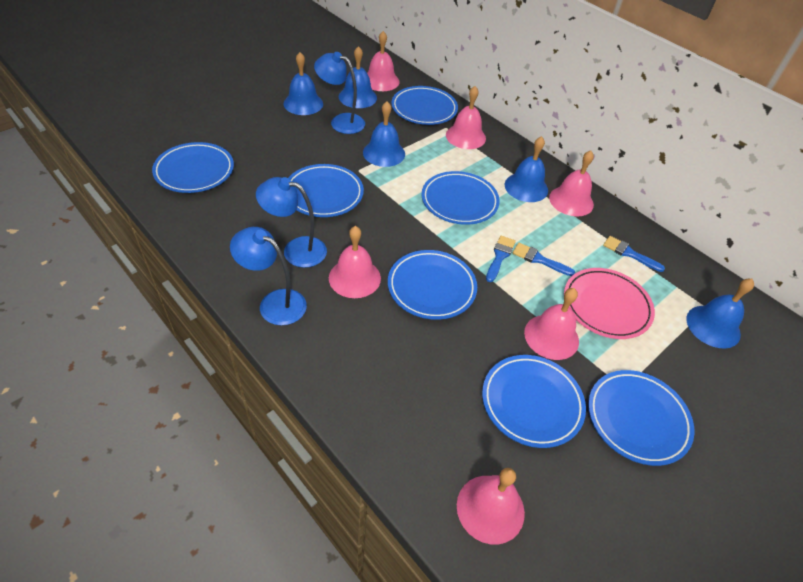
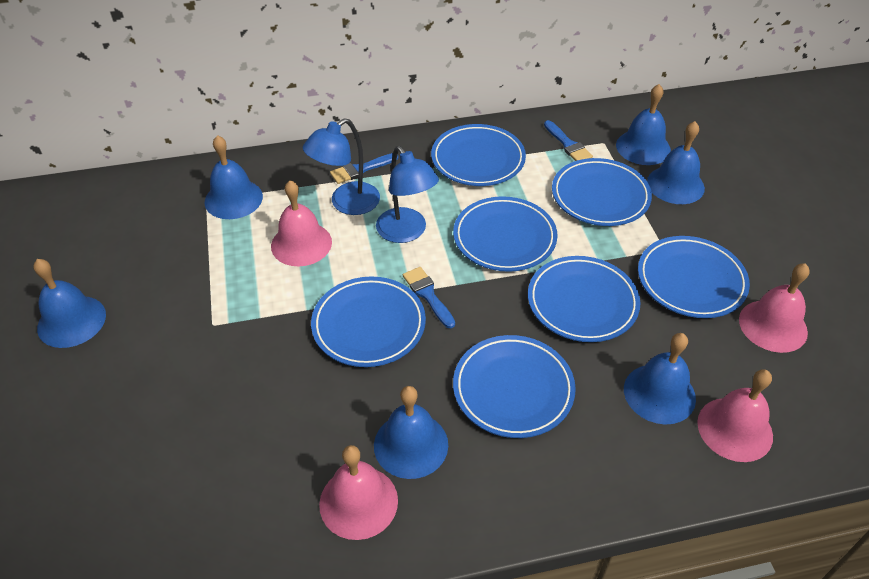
blue bell: [284,52,323,115] [339,46,377,108] [363,101,405,167] [505,136,548,202] [686,279,754,349] = 5 -> [33,259,106,348] [205,135,263,219] [374,386,448,479] [616,84,671,165] [624,333,696,425] [647,121,705,204] = 6
blue lamp: [230,227,307,325] [256,177,327,268] [314,52,365,134] = 3 -> [303,118,380,215] [376,146,439,243] = 2
pink bell: [329,226,381,298] [367,31,399,91] [446,86,486,149] [457,468,525,545] [524,288,579,360] [549,151,594,216] = 6 -> [271,180,332,266] [319,445,398,540] [697,370,773,462] [739,263,810,353] = 4
pink plate: [564,268,655,339] = 1 -> none = 0

